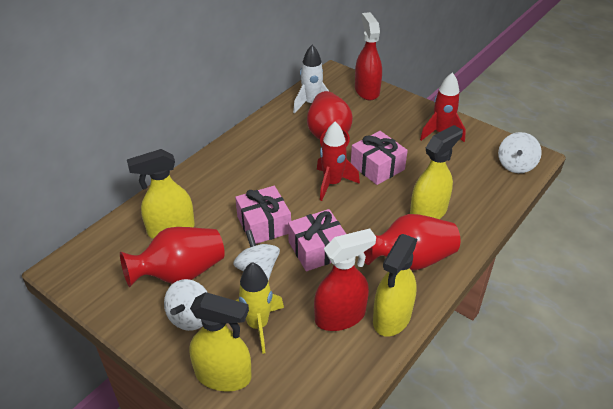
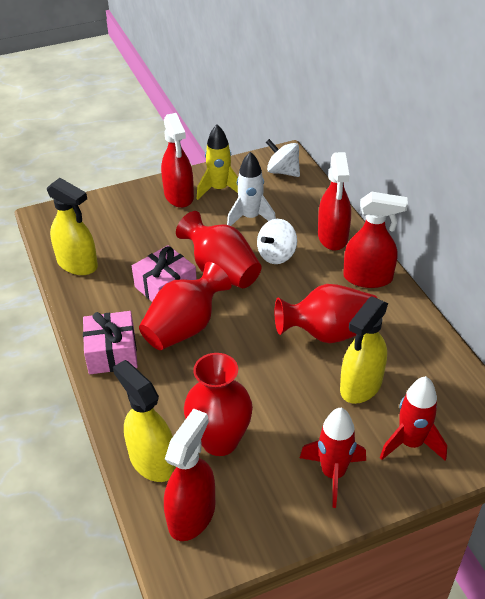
pink gift: [235,186,291,244] [288,209,346,271] [351,131,408,185] = 3 -> [83,311,138,374] [132,245,197,302] = 2
red spray bottle: [314,228,376,331] [355,12,382,100] = 2 -> [161,113,194,208] [164,408,215,541] [318,152,351,251] [343,192,408,288] = 4
red vase: [120,227,225,287] [307,91,353,147] [364,214,460,270] = 3 -> [139,262,231,350] [176,211,262,288] [184,353,253,456] [274,284,377,343] = 4
white spinning top: [164,279,208,331] [233,230,280,281] [498,132,542,173] = 3 -> [257,219,297,264] [266,139,300,177] = 2
yellow spray bottle: [127,149,195,239] [189,292,252,391] [373,234,417,337] [410,125,463,219] = 4 -> [47,178,98,275] [113,360,176,482] [340,297,388,404] = 3

